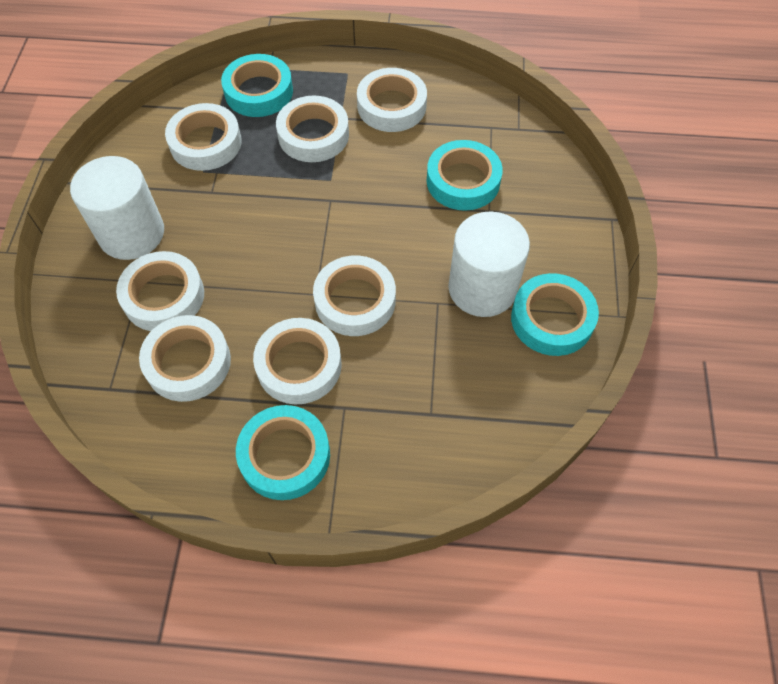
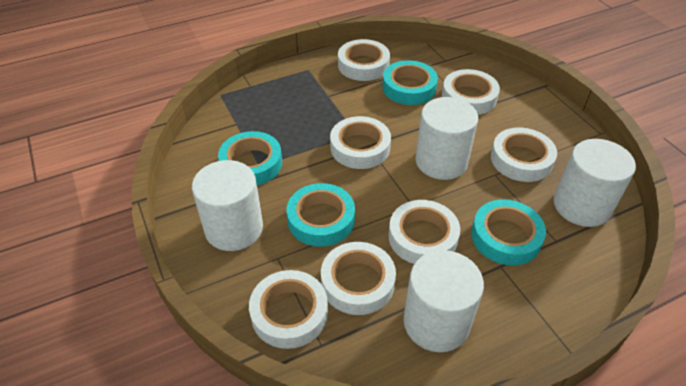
white cylinder: [70,156,164,260] [448,212,530,317] = 2 -> [192,160,263,251] [404,250,484,352] [416,97,478,180] [554,139,636,227] = 4

